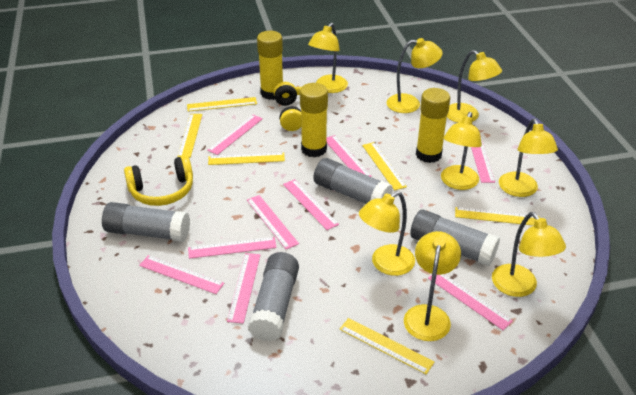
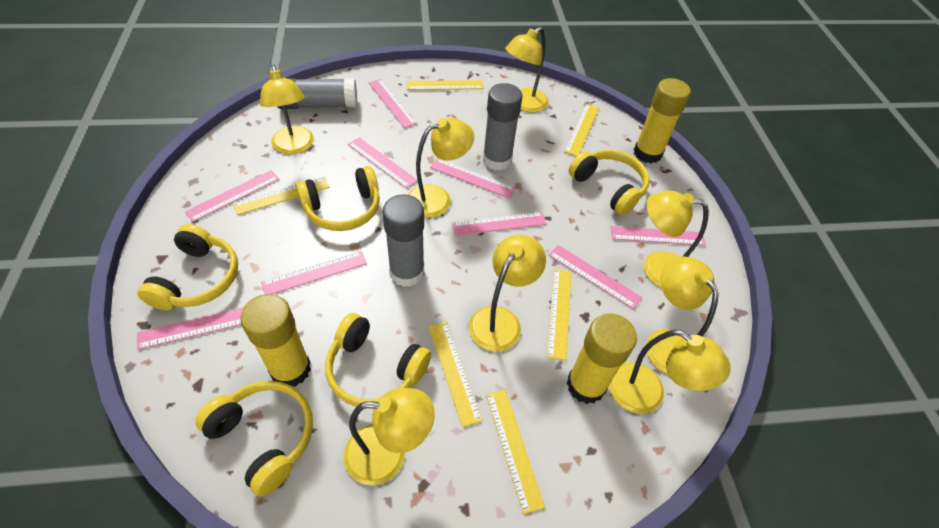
grey glue stick: [102,202,190,242] [248,252,299,341] [313,158,393,204] [410,210,500,266] = 4 -> [277,78,357,109] [382,194,424,287] [483,83,523,171] = 3
yellow headphones: [124,156,193,206] [274,82,328,131] = 2 -> [137,224,238,310] [195,380,313,497] [296,166,380,231] [325,313,431,409] [569,150,649,216] = 5

